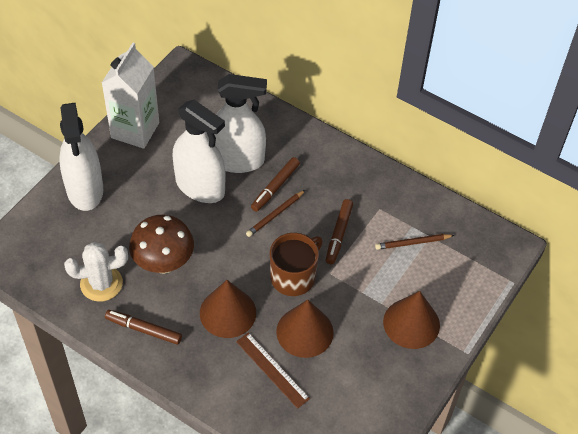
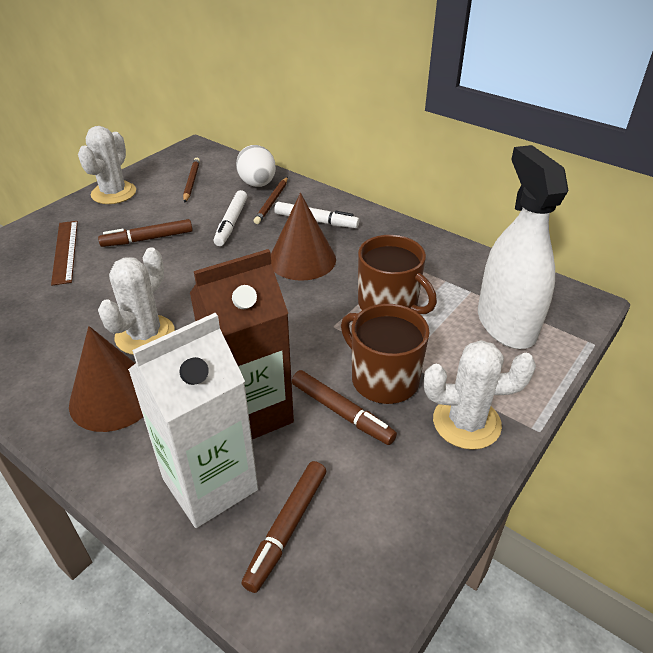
brown carton: none = 0 -> [190,249,294,439] = 1
brown cone: [200,280,256,338] [276,300,334,358] [383,291,440,349] = 3 -> [69,326,143,432] [271,193,336,281] = 2
brown mug: [270,233,323,296] = 1 -> [341,304,430,404] [358,235,437,314] = 2
brown mushroom: [129,215,194,274] = 1 -> none = 0
white cactus: [64,242,128,302] = 1 -> [78,126,136,204] [98,247,175,355] [424,340,536,450] = 3
white egg: none = 0 -> [236,145,276,187] = 1
white marker: none = 0 -> [214,190,247,246] [274,202,359,228] = 2
white spray bottle: [59,103,103,211] [172,100,226,203] [214,74,267,173] = 3 -> [478,145,569,349] = 1

